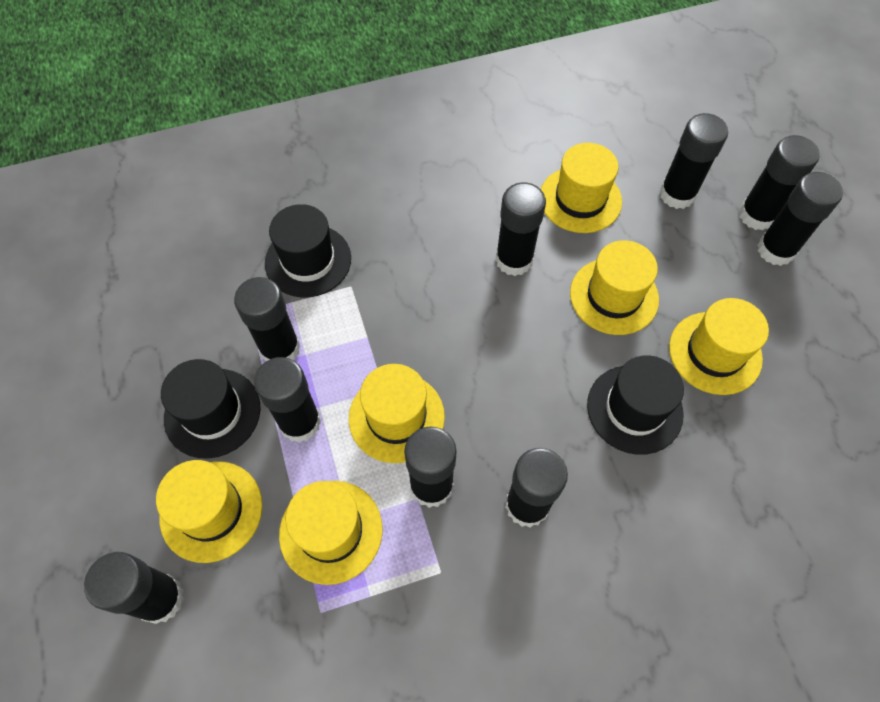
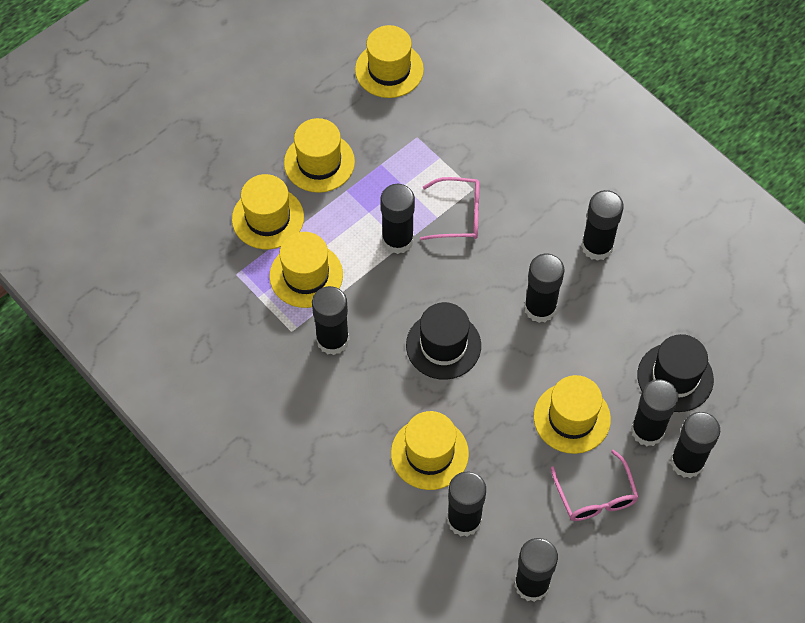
black glue stick: [84,552,184,624] [234,277,300,361] [254,357,321,443] [404,427,457,508] [495,182,546,276] [505,448,568,528] [659,113,728,209] [739,135,820,231] [757,172,843,266] = 9 -> [312,286,349,355] [380,184,415,254] [447,472,486,537] [514,538,558,602] [524,254,564,323] [581,190,624,261] [631,380,678,446] [671,412,720,478] = 8
black hat: [161,359,260,459] [265,204,351,298] [587,355,684,455] = 3 -> [406,302,481,380] [637,334,714,412] = 2
pink glasses: none = 0 -> [420,177,480,240] [550,450,639,521] = 2

